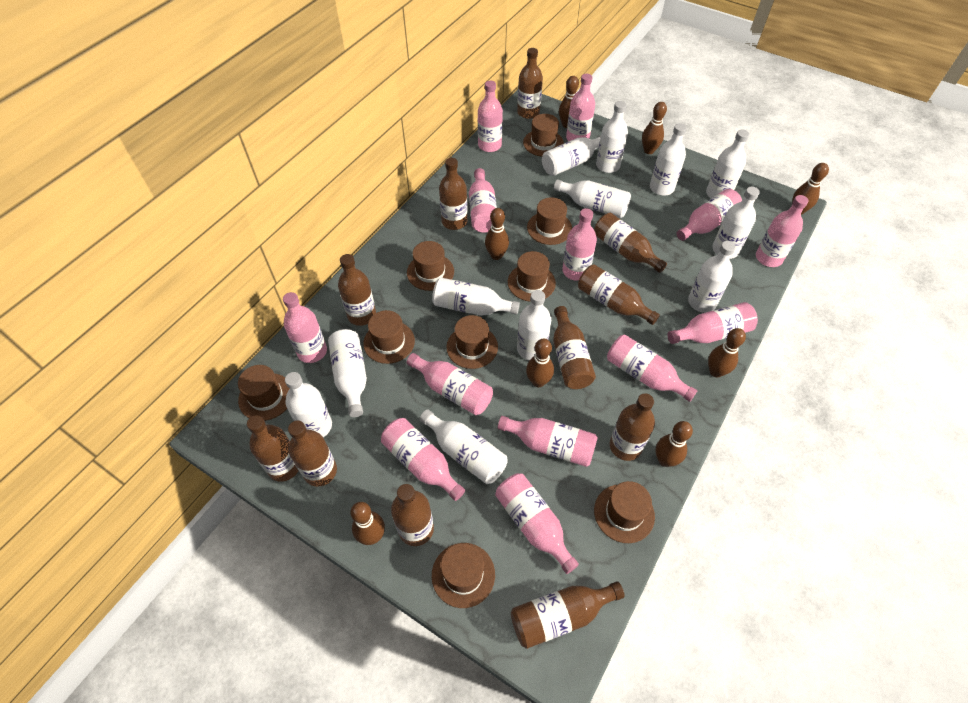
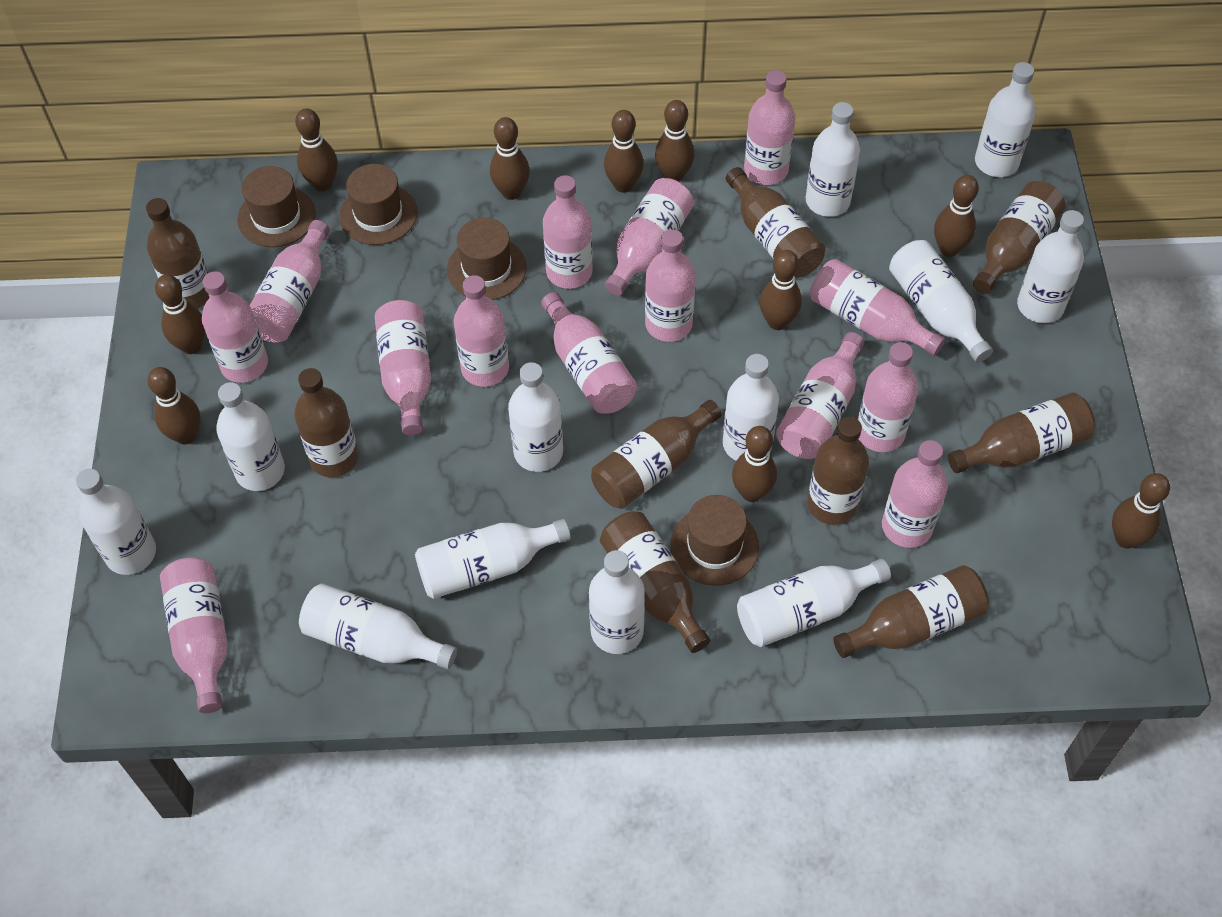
brown bottle: [247,415,298,482] [288,421,337,487] [338,254,376,326] [391,484,434,546] [439,158,468,230] [511,581,625,649] [517,48,543,119] [553,306,596,389] [578,264,660,325] [594,213,667,273] [610,394,655,461] = 11 -> [146,198,210,309] [294,368,359,477] [591,400,722,509] [600,511,710,653] [726,167,825,278] [807,417,869,525] [833,565,989,658] [948,392,1095,473] [973,181,1066,294] = 9
brown bowling pin: [350,502,385,545] [485,208,509,260] [526,339,554,387] [559,76,579,128] [642,102,667,154] [656,421,693,467] [708,328,746,377] [792,163,829,215] = 8 -> [147,367,200,445] [155,275,205,354] [295,108,338,191] [490,117,530,200] [604,110,644,193] [655,100,695,182] [732,426,777,502] [759,250,802,330] [934,175,979,257] [1112,473,1170,549] = 10
brown hat: [238,365,290,421] [363,310,415,364] [407,241,454,291] [432,543,495,608] [447,315,498,369] [508,251,556,302] [523,114,564,157] [527,197,572,245] [594,481,655,543] = 9 -> [237,166,316,247] [339,164,417,245] [447,218,527,300] [670,495,759,586] = 4
pink bottle: [283,292,327,363] [381,418,465,501] [407,353,493,415] [469,168,497,233] [478,81,503,152] [495,473,579,574] [498,416,598,467] [562,208,597,281] [566,74,595,141] [607,335,697,402] [668,302,758,344] [677,189,742,241] [756,195,808,267] = 13 -> [160,558,228,713] [202,271,268,383] [250,220,330,343] [375,300,431,436] [454,275,509,387] [541,292,637,414] [543,175,593,289] [605,178,694,296] [645,229,696,342] [744,70,795,185] [776,332,864,459] [810,259,945,356] [858,342,919,452] [882,440,948,548] = 14

